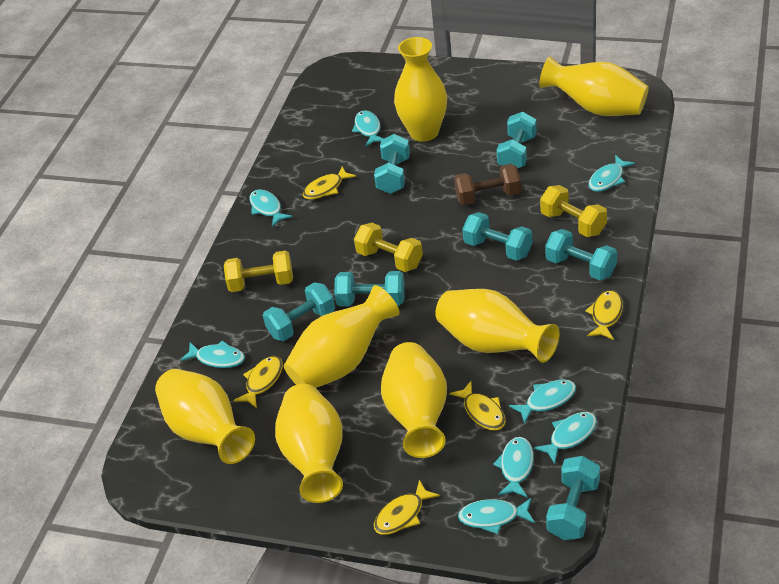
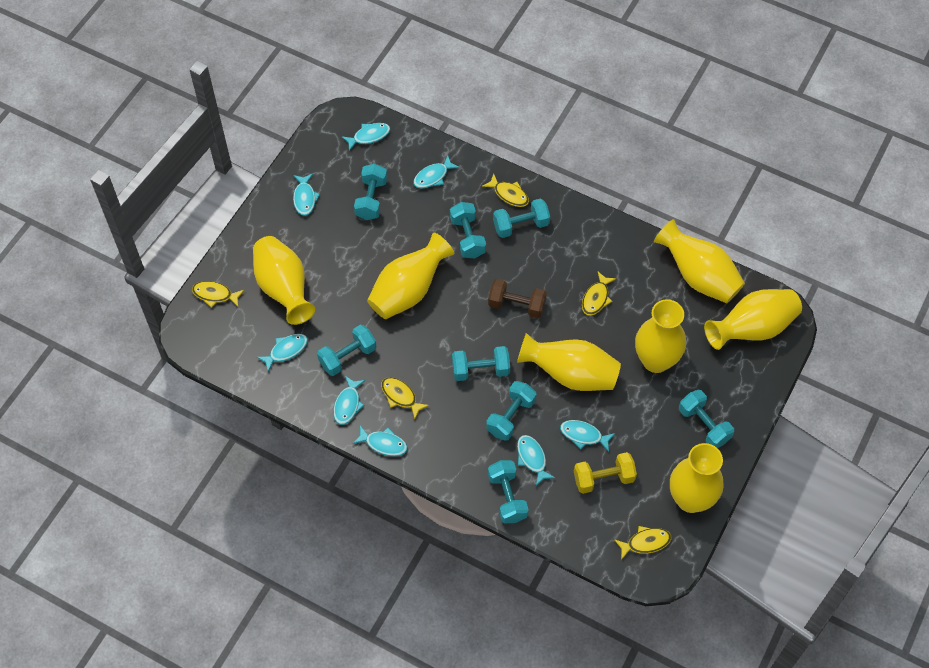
turquoise dumbbell: [263,282,335,341] [334,271,405,307] [374,134,410,194] [462,212,532,261] [497,112,537,168] [545,229,617,281] [546,456,600,540] = 7 -> [317,325,376,376] [354,164,387,220] [450,202,486,258] [452,346,510,381] [486,381,537,441] [488,460,529,523] [493,198,550,238] [679,390,734,448] = 8
yellow dumbbell: [224,251,293,292] [354,223,423,272] [540,185,607,237] = 3 -> [574,452,637,494] = 1

